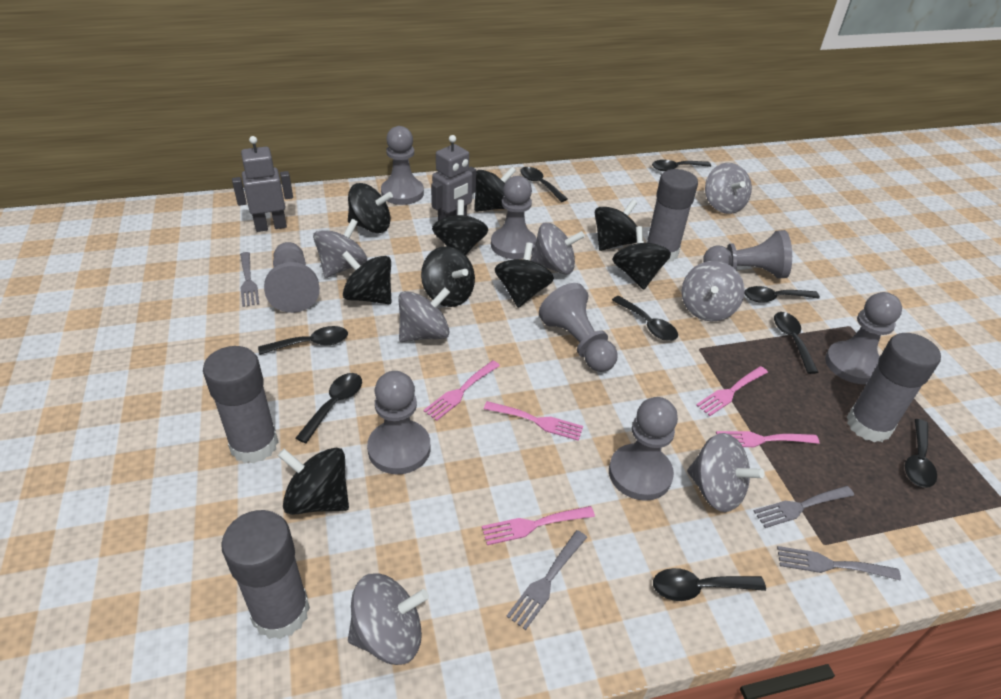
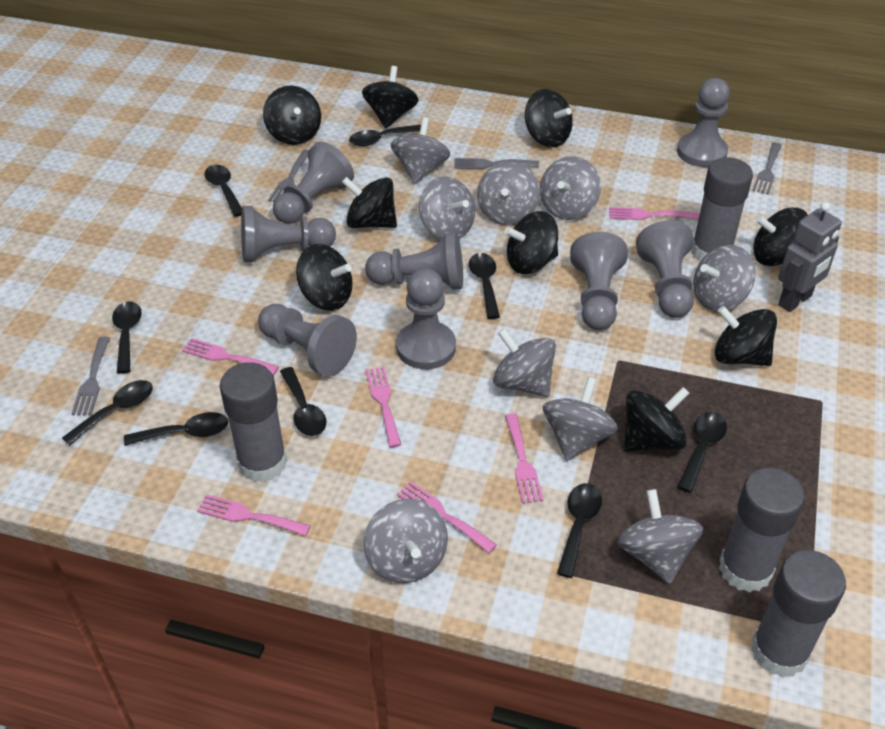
grey robot: [232,136,293,232] [431,135,476,221] = 2 -> [778,202,842,312] = 1
grey spinning top: [313,219,367,278] [348,573,429,665] [399,287,450,342] [530,222,585,274] [682,261,745,322] [687,433,765,512] [705,163,752,214] = 7 -> [363,499,448,583] [391,117,450,184] [419,176,475,239] [477,161,540,226] [493,328,556,397] [540,156,601,220] [543,377,618,461] [617,489,703,584] [693,245,756,311] = 9
pink fork: [423,360,500,421] [482,506,595,545] [484,401,583,441] [696,366,768,416] [716,431,819,447] = 5 -> [182,338,279,375] [197,494,311,536] [365,367,401,447] [397,481,497,553] [505,413,544,504] [609,207,699,220] = 6

